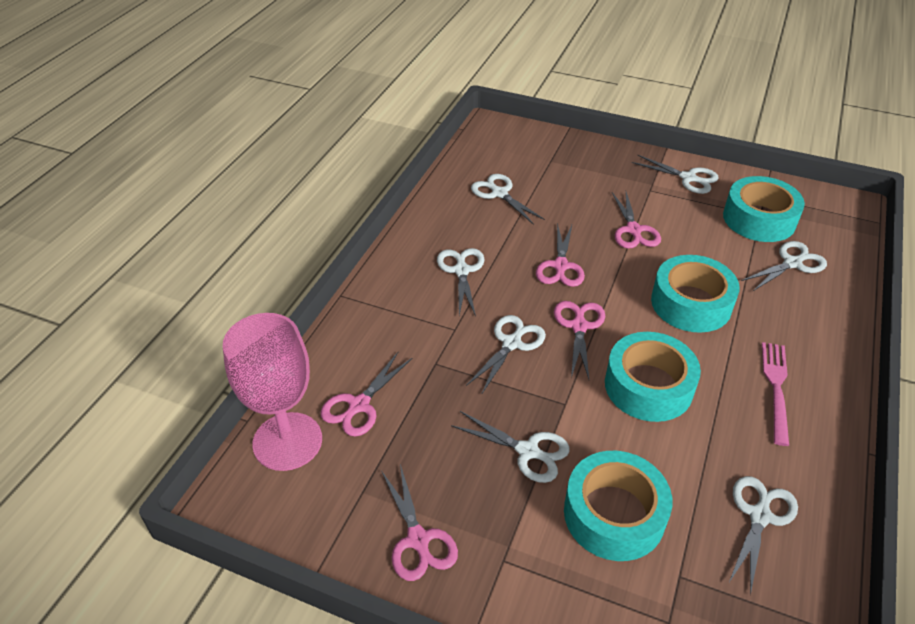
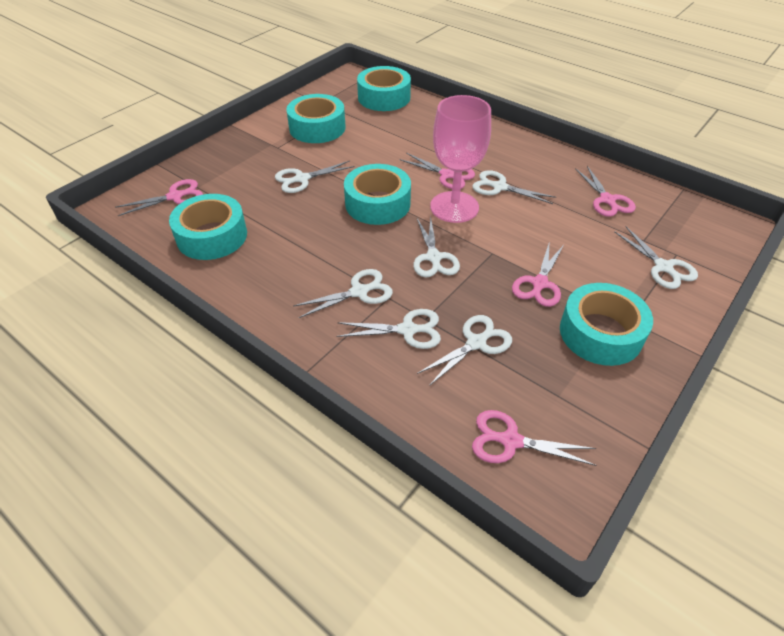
pink fork: [762,342,789,446] = 1 -> none = 0
turquoise tape: [564,451,672,561] [605,332,701,422] [651,255,740,333] [723,176,805,242] = 4 -> [169,194,247,260] [286,94,346,143] [344,164,411,225] [357,66,411,111] [560,283,653,366] = 5

